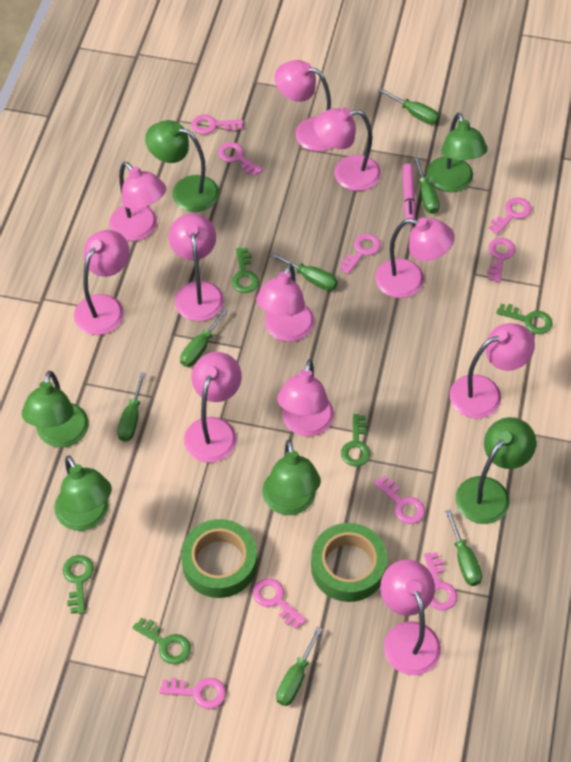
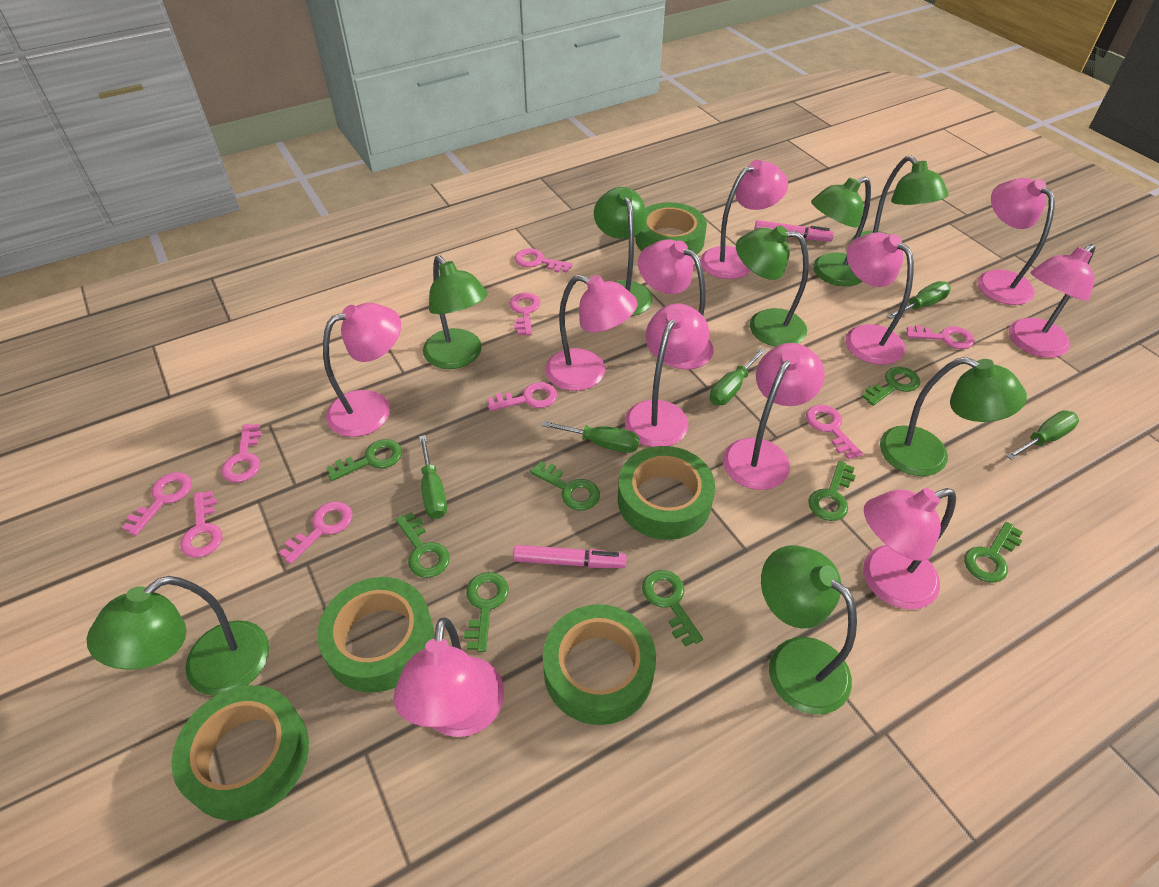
green key: [63,555,94,614] [133,617,191,664] [232,248,259,293] [341,414,370,467] [496,304,553,334] = 5 -> [327,439,402,481] [396,512,450,578] [464,572,509,652] [530,462,600,511] [642,570,703,647] [808,461,856,521] [862,367,920,406] [964,522,1022,583] = 8
green lamp: [22,371,89,448] [54,455,112,531] [145,120,219,212] [262,440,321,515] [427,112,488,192] [456,417,536,524] = 6 -> [87,576,269,696] [423,255,488,369] [594,187,653,316] [736,226,809,347] [761,545,857,715] [811,177,871,287] [850,155,949,243] [880,357,1027,476] = 8
green screwdriver: [117,372,146,442] [180,308,228,367] [271,253,338,291] [276,627,322,706] [379,88,439,125] [413,156,440,214] [445,509,482,586] = 7 -> [419,435,447,519] [541,421,639,453] [710,348,766,405] [886,281,951,319] [1006,410,1079,460] = 5
green tape: [181,519,257,598] [311,523,387,602] = 2 -> [172,685,309,820] [317,577,434,692] [543,604,656,725] [618,446,715,540] [635,202,707,254] = 5
pink marker: [402,163,416,225] = 1 -> [513,545,626,568] [754,220,834,241] = 2

